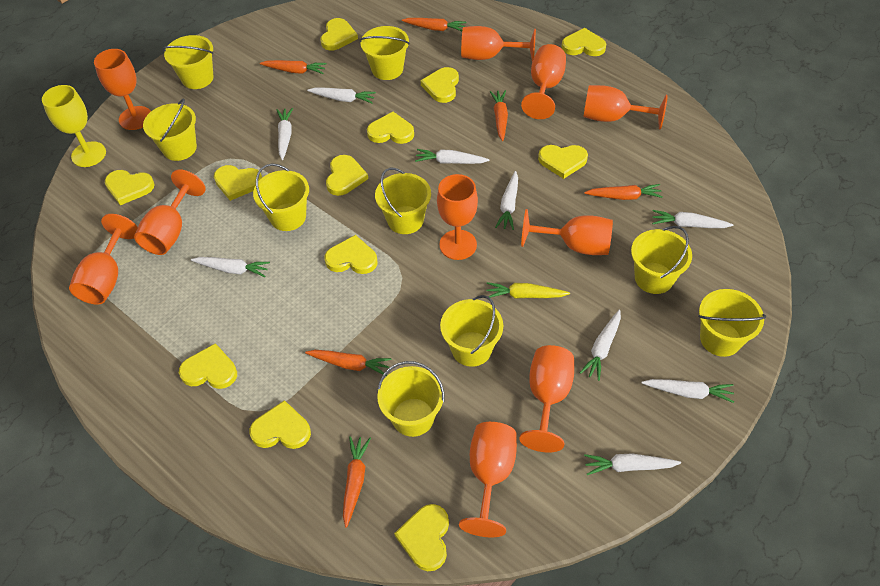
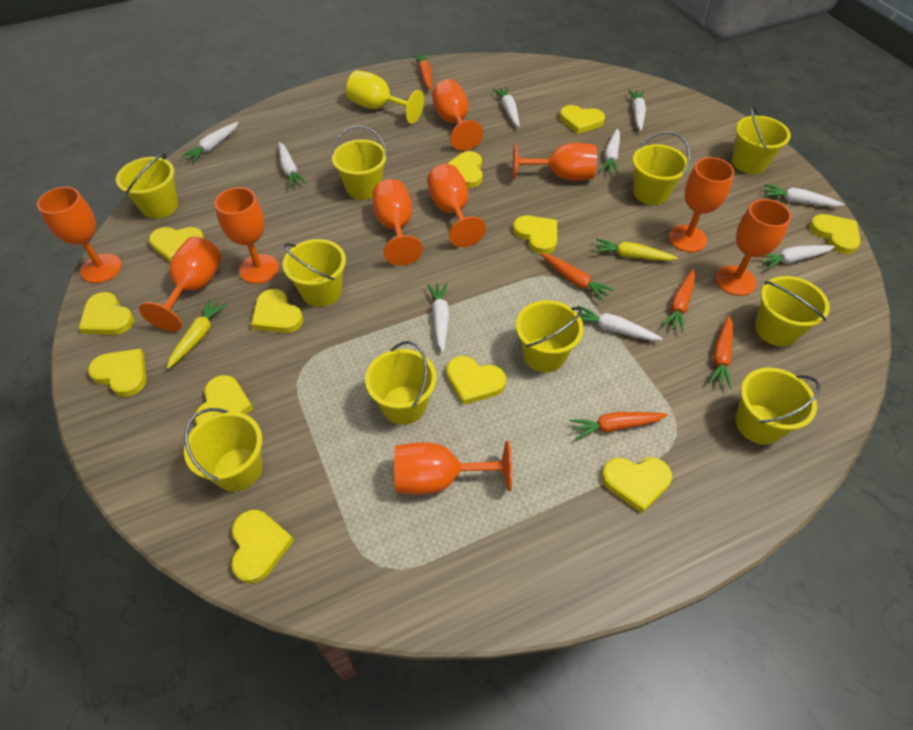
orange carrot: [260,60,326,74] [305,350,392,376] [343,436,371,527] [402,18,466,31] [490,90,508,141] [584,184,663,200] = 6 -> [413,53,432,90] [541,253,614,301] [570,412,668,440] [662,269,695,333] [709,316,733,389] = 5
yellow bucket: [143,98,197,161] [162,35,214,89] [253,163,309,231] [360,26,410,80] [375,168,431,234] [377,361,444,437] [440,295,503,367] [631,226,692,294] [698,289,766,357] = 9 -> [116,153,178,219] [184,408,262,491] [283,239,346,307] [331,126,388,200] [365,341,437,425] [516,300,584,373] [633,132,690,205] [732,105,791,174] [736,368,820,445] [755,276,830,347] = 10
yellow carrot: [487,282,570,299] = 1 -> [167,299,227,369] [594,238,678,261] = 2

